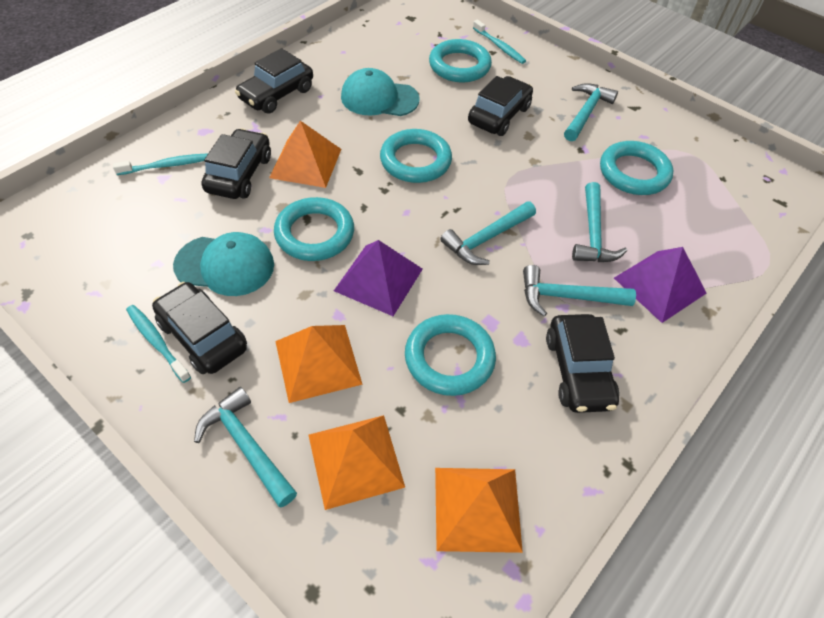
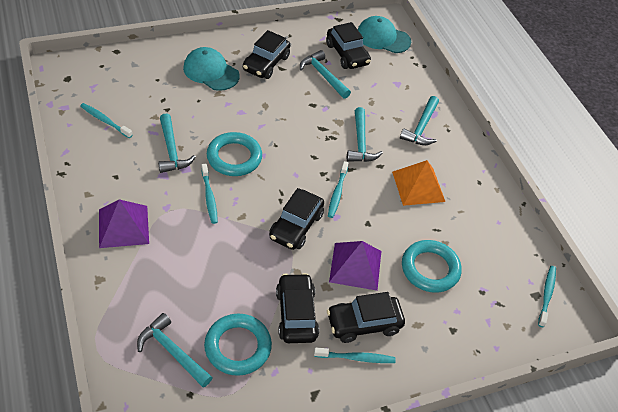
orange pyramid: [269,121,341,188] [275,325,363,403] [308,415,405,510] [435,468,523,553] = 4 -> [392,160,445,206] = 1
turquoise ring: [274,197,354,261] [380,129,452,183] [405,314,496,396] [429,39,492,82] [600,141,673,195] = 5 -> [204,314,272,376] [207,132,262,176] [402,240,462,293] = 3
turquoise toothbrush: [113,153,208,175] [126,305,191,383] [473,20,526,64] = 3 -> [80,103,133,138] [201,164,218,224] [314,347,396,363] [328,161,349,218] [538,266,556,327] = 5

